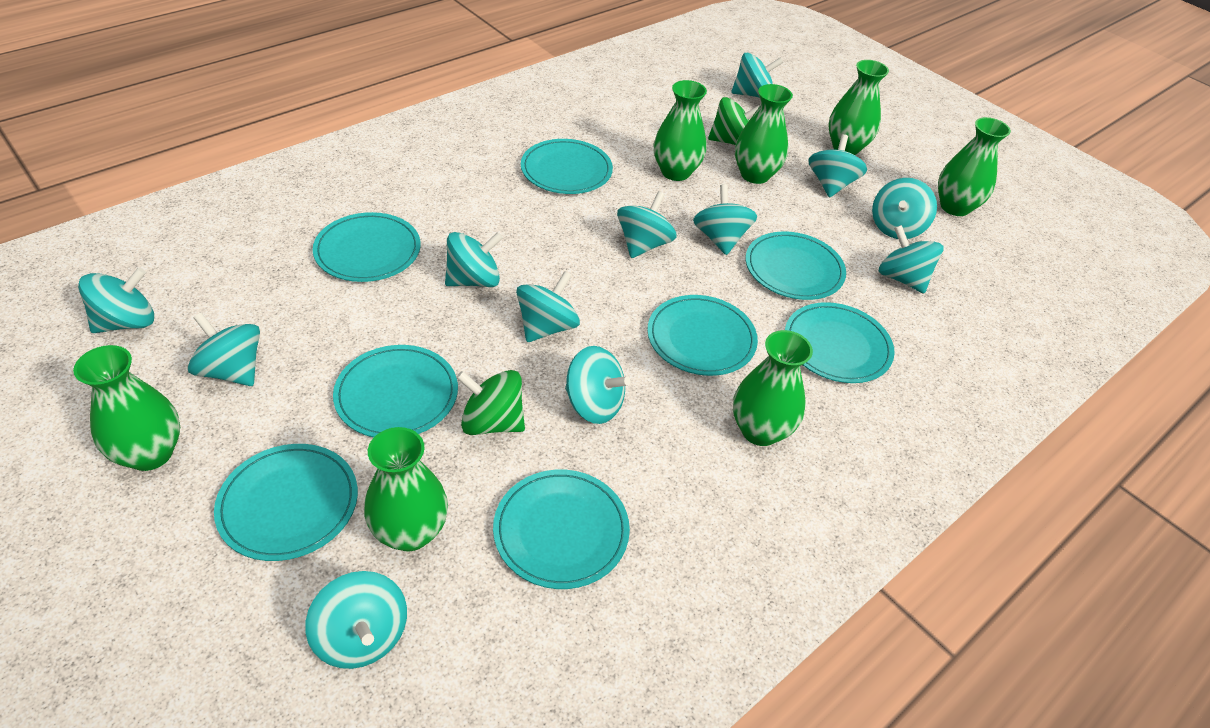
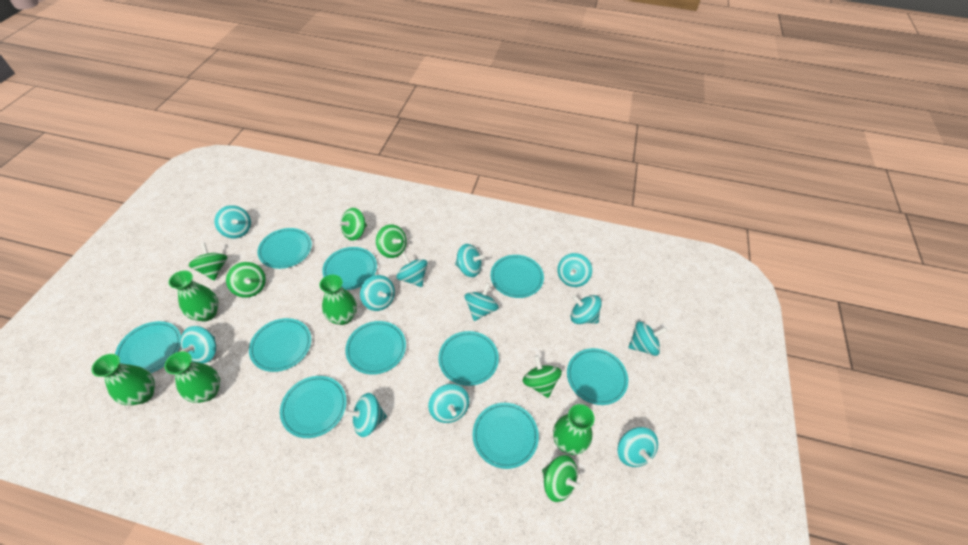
green spinning top: [456,370,525,435] [708,97,761,145] = 2 -> [189,243,227,281] [226,262,266,298] [338,208,367,241] [376,225,407,258] [523,355,562,398] [542,455,582,502] = 6
green vase: [73,345,180,471] [364,427,448,551] [653,80,707,181] [733,330,813,446] [735,84,793,184] [828,60,889,155] [938,117,1011,216] = 7 -> [92,354,155,405] [164,351,220,403] [169,270,218,321] [320,275,357,325] [553,404,595,455] = 5
turquoise plate: [214,444,358,561] [313,212,421,282] [333,345,458,437] [493,470,630,589] [521,139,613,194] [647,295,758,376] [746,231,846,300] [785,302,895,383] = 8 -> [115,321,181,373] [249,318,311,372] [257,228,312,269] [280,376,347,438] [322,247,377,290] [345,321,406,375] [438,331,499,386] [473,403,539,469] [490,255,544,298] [567,348,628,405] = 10

